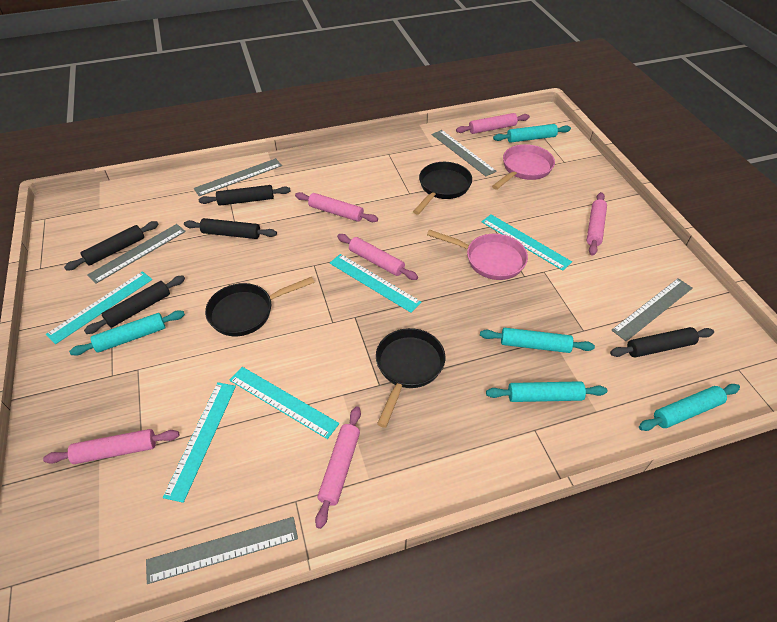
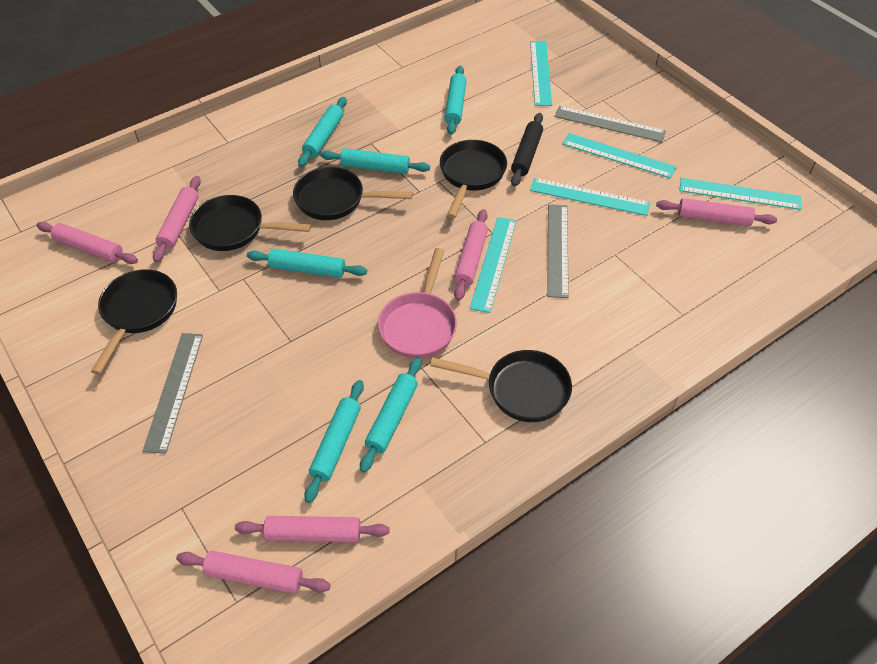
black pan: [205,277,315,336] [376,328,445,428] [413,162,472,215] = 3 -> [91,269,177,374] [189,195,311,251] [293,167,413,220] [430,350,572,422] [440,140,507,218] = 5
black rolling pin: [64,221,159,271] [84,275,185,334] [184,218,277,239] [198,185,290,206] [610,327,714,357] = 5 -> [511,113,543,186] = 1
grey ruler: [87,224,186,284] [146,517,298,584] [194,158,282,196] [432,130,497,176] [612,278,692,341] = 5 -> [143,333,203,454] [547,204,569,298] [554,106,666,142] = 3
pink pan: [427,229,528,280] [492,144,555,190] = 2 -> [378,248,457,358] = 1
turquoise rolling pin: [69,310,185,356] [480,328,595,353] [486,381,607,402] [493,124,571,143] [639,384,740,431] = 5 -> [247,249,367,278] [298,97,347,167] [305,380,364,503] [320,148,430,174] [360,357,421,473] [445,66,466,135] = 6

